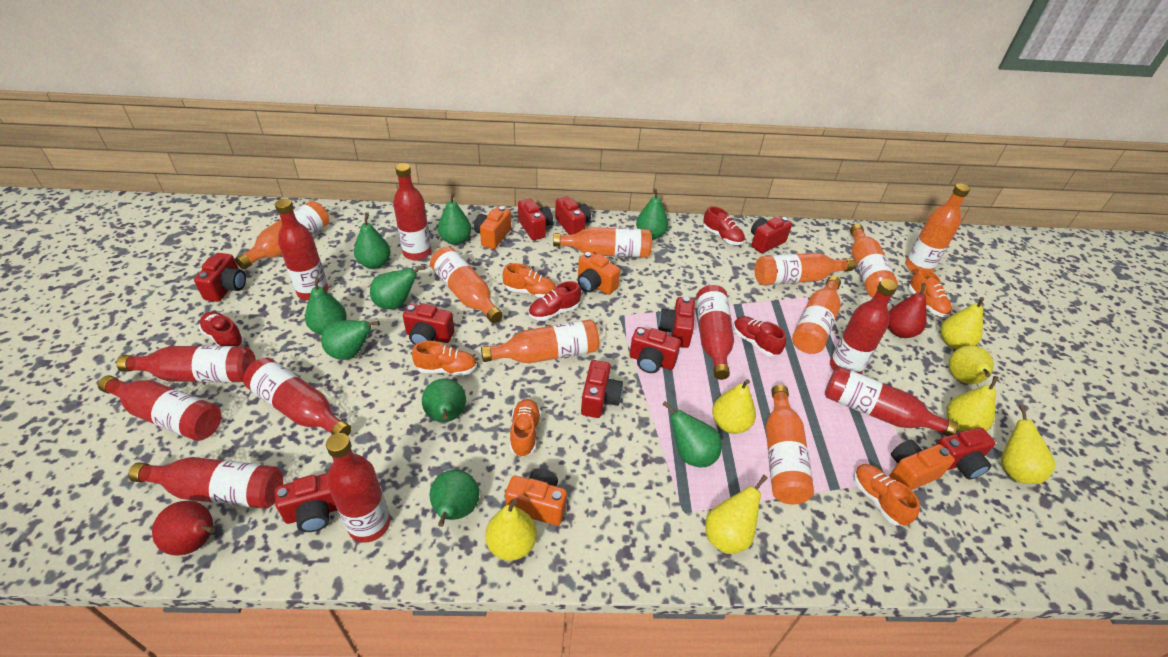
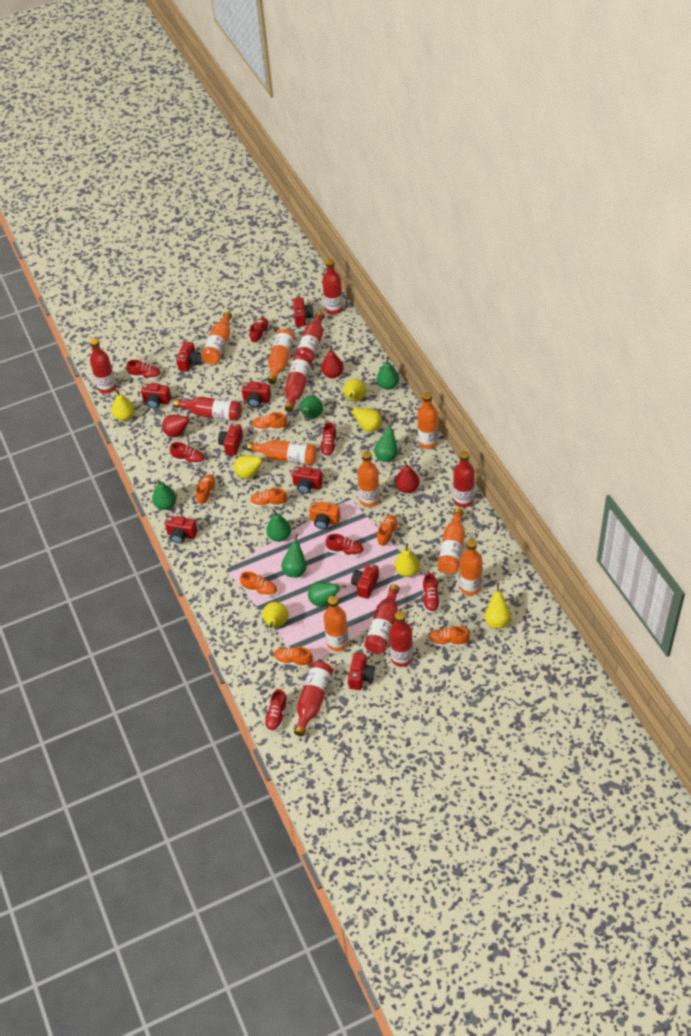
green pear: [305,277,347,335] [321,320,380,360] [354,214,391,269] [370,265,426,309] [422,378,466,422] [430,470,480,527] [438,193,471,245] [636,188,668,239] [662,401,722,467] = 9 -> [152,480,176,510] [266,509,291,542] [281,534,307,577] [300,396,323,419] [308,581,346,607] [374,421,398,462] [377,357,399,390] = 7
orange bottle: [235,201,329,269] [430,247,503,323] [481,319,599,363] [553,227,652,257] [754,253,855,285] [766,385,814,504] [792,276,841,354] [850,224,898,297] [905,183,970,273] = 9 -> [201,311,232,364] [247,440,317,465] [268,329,295,384] [324,596,349,651] [357,451,380,507] [417,392,438,449] [437,508,465,574] [460,539,482,595] = 8
orange camera: [474,206,511,249] [505,468,567,526] [578,251,620,295] [889,440,955,490] = 4 -> [309,501,340,529] = 1
orange shoe: [412,341,477,376] [503,263,556,298] [510,399,541,457] [853,464,920,526] [908,268,952,317] = 5 -> [195,474,217,505] [240,571,278,597] [250,488,287,507] [252,412,287,431] [274,647,313,668] [377,515,399,546] [429,626,470,647] = 7
red bottle: [98,375,221,441] [117,346,256,382] [128,457,283,509] [243,358,351,436] [275,199,328,300] [326,433,390,543] [393,163,431,261] [696,285,734,380] [825,366,958,436] [830,279,897,374] = 10 -> [90,338,116,394] [174,397,241,421] [285,355,311,412] [294,661,333,737] [295,311,325,363] [322,259,343,315] [364,584,400,654] [389,611,413,667] [453,451,475,507] = 9
red camera: [194,253,246,302] [275,473,337,532] [403,303,454,345] [518,199,553,240] [555,196,591,235] [581,360,623,418] [629,327,681,373] [659,297,695,348] [751,216,792,253] [936,428,995,480] = 10 -> [141,383,171,409] [165,516,198,544] [176,341,201,372] [218,423,243,455] [242,381,271,407] [292,466,323,494] [293,297,314,327] [348,653,375,690] [351,563,379,599] = 9
red pear: [152,501,215,555] [888,283,927,338] = 2 -> [162,415,194,437] [321,345,344,378] [395,461,420,493] = 3
red shoe: [199,311,244,346] [529,281,581,321] [703,206,745,245] [733,316,786,356] = 4 -> [127,360,161,380] [170,442,205,465] [249,318,270,343] [264,689,288,732] [320,422,337,458] [326,534,364,557] [423,573,440,613] = 7

